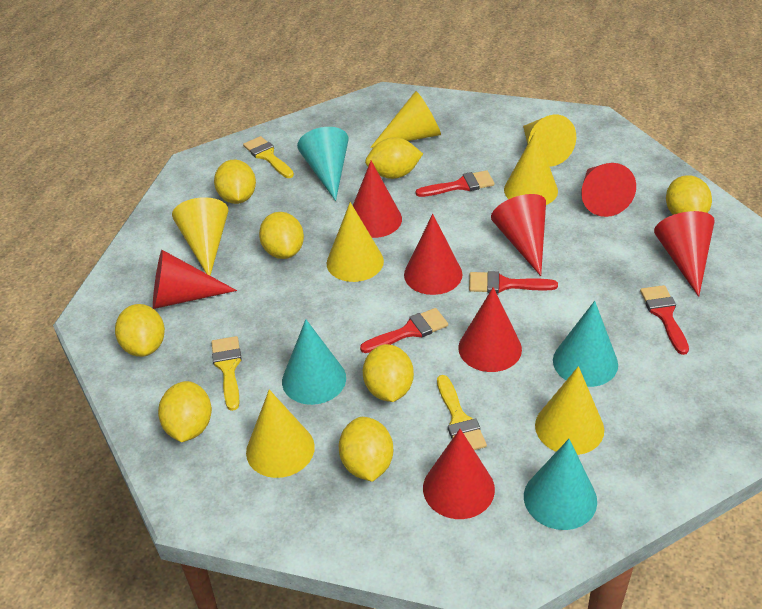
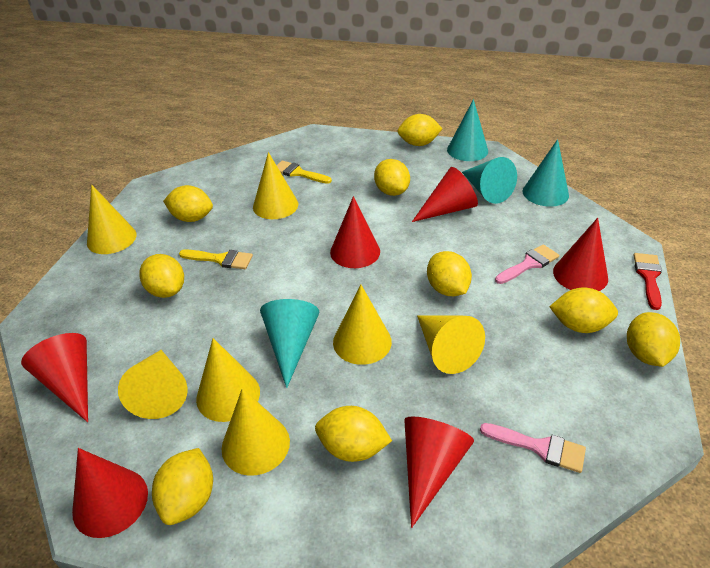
pink brush: none = 0 -> [480,423,586,473] [495,244,559,284] = 2
red brush: [360,308,448,353] [416,170,495,197] [469,271,558,293] [640,285,689,355] = 4 -> [634,253,662,310] = 1
red cone: [153,250,237,309] [353,161,402,238] [404,214,462,295] [423,429,495,519] [458,287,522,372] [491,194,546,276] [581,163,636,217] [654,211,715,297] = 8 -> [21,333,88,422] [72,448,148,538] [330,196,380,268] [404,417,474,528] [412,167,478,222] [553,218,608,291] = 6
yellow brush: [211,336,242,411] [243,136,294,178] [437,375,487,450] = 3 -> [179,250,253,269] [277,161,332,184] = 2
yellow lemon: [115,304,165,357] [158,381,212,442] [214,160,256,204] [259,212,304,259] [339,417,393,482] [363,344,414,402] [365,137,423,179] [666,175,712,215] = 8 -> [140,254,184,298] [152,448,213,525] [163,185,213,222] [315,406,392,462] [374,159,410,196] [397,114,443,146] [427,251,472,296] [550,288,618,333] [627,312,680,367] = 9

